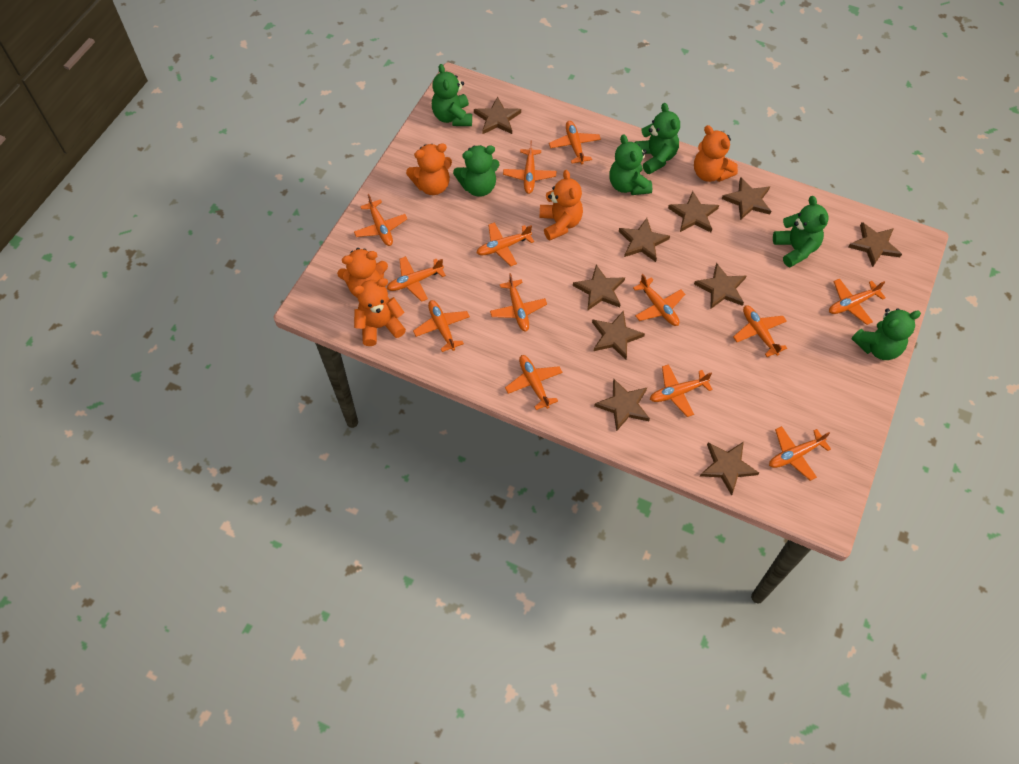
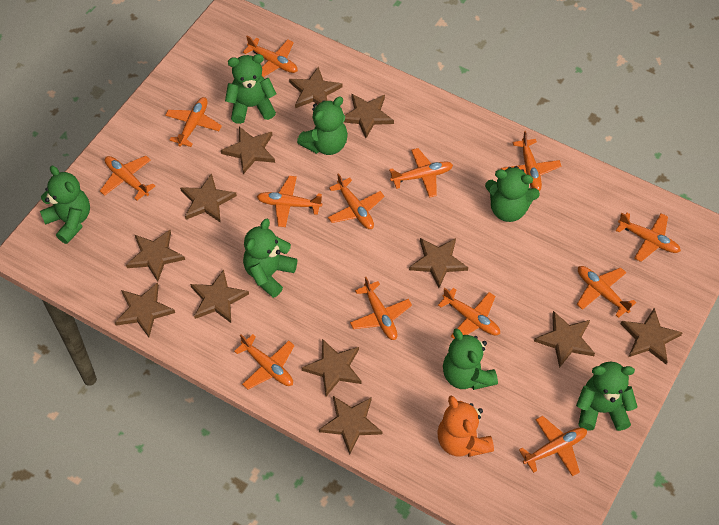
brown star: [474,97,521,134] [573,265,625,311] [592,311,645,360] [594,379,650,432] [619,218,670,262] [668,191,719,232] [694,263,746,309] [700,442,759,495] [722,177,771,220] [848,222,902,267] = 10 -> [115,282,175,337] [126,230,185,282] [180,173,237,223] [190,269,249,323] [221,127,275,174] [289,67,343,108] [302,339,362,396] [319,396,382,454] [343,93,394,138] [409,238,468,288] [534,311,595,368] [621,308,683,364] = 12
green teddy bear: [432,64,472,126] [453,145,500,197] [609,134,652,195] [635,103,680,174] [773,196,828,267] [852,308,921,360] = 6 -> [40,166,90,244] [225,54,276,124] [243,219,297,298] [297,97,348,155] [443,328,498,390] [485,166,540,222] [576,362,637,431] = 7
orange teddy bear: [337,248,388,297] [353,278,406,346] [406,143,452,195] [539,170,583,241] [694,125,738,182] = 5 -> [437,396,494,457] = 1

